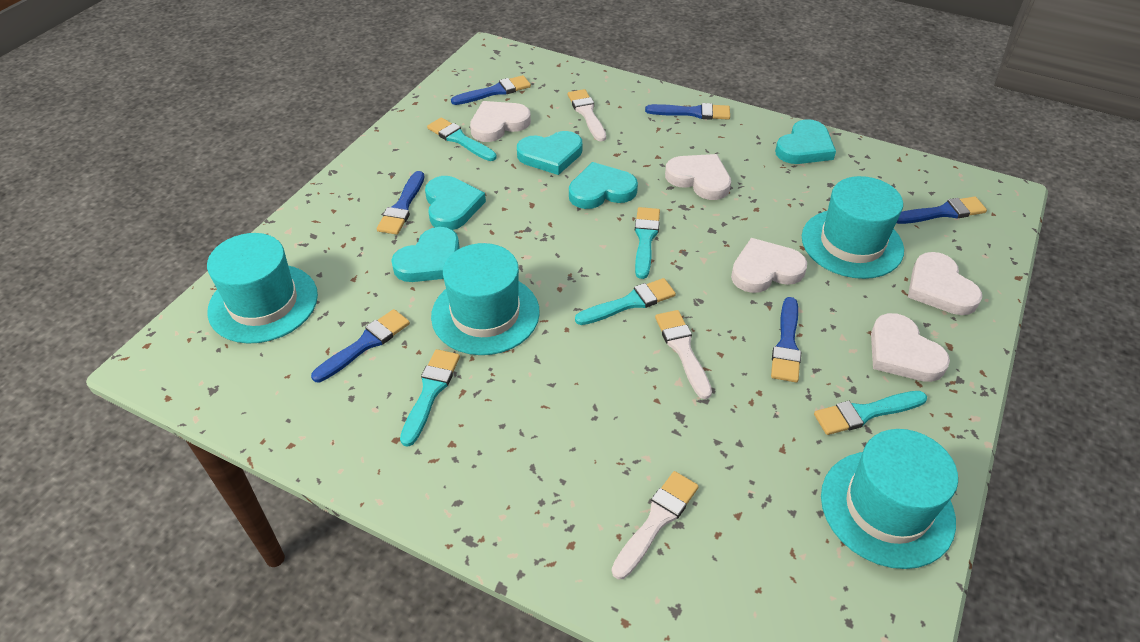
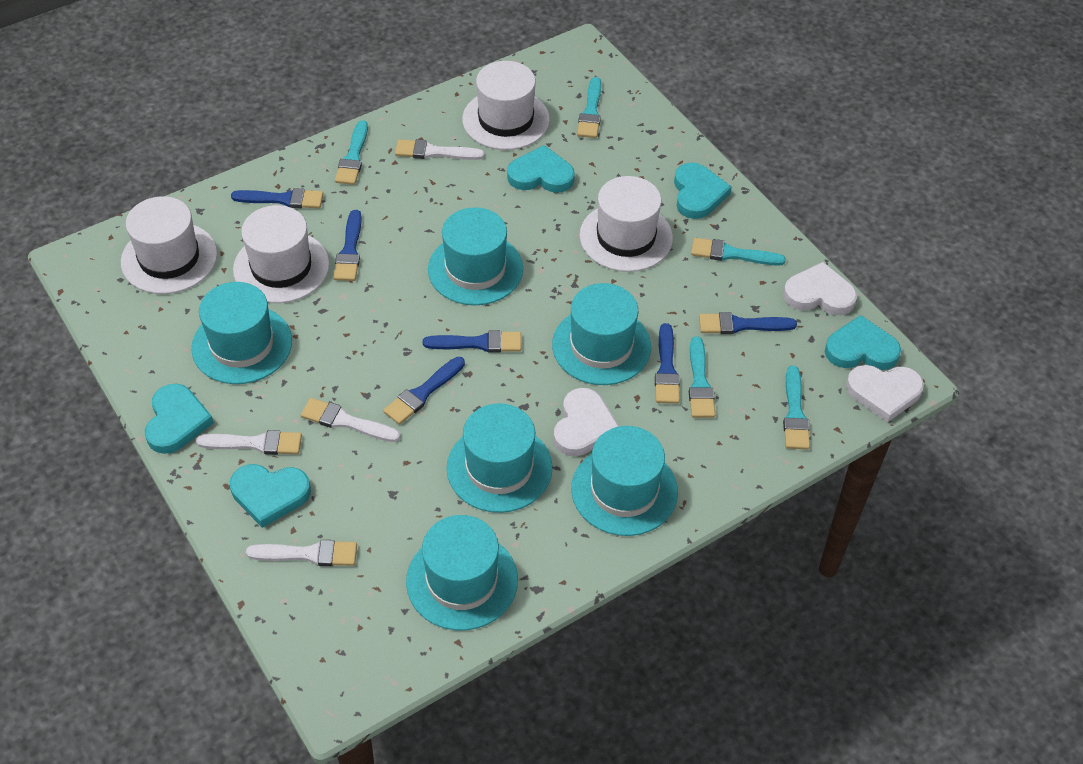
turquoise hat: [207,233,318,344] [431,243,540,355] [802,176,904,279] [821,429,958,569] = 4 -> [191,282,292,384] [406,515,518,631] [428,207,523,305] [447,403,552,513] [552,283,651,385] [571,426,678,536] = 6
white brush: [568,89,606,141] [612,471,699,579] [655,310,712,399] = 3 -> [196,430,302,455] [246,540,357,566] [301,398,400,442] [395,139,485,160] = 4
white hat: none = 0 -> [121,196,217,294] [233,205,329,303] [462,61,550,150] [580,176,673,272] = 4
white heart: [470,101,531,142] [665,154,731,200] [731,238,807,293] [871,313,950,382] [908,252,982,315] = 5 -> [554,388,619,456] [783,262,857,315] [846,365,924,422] = 3

